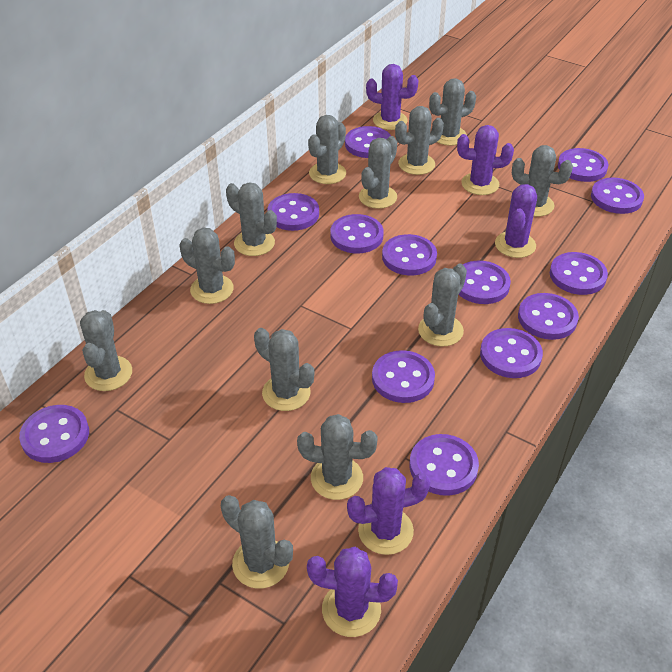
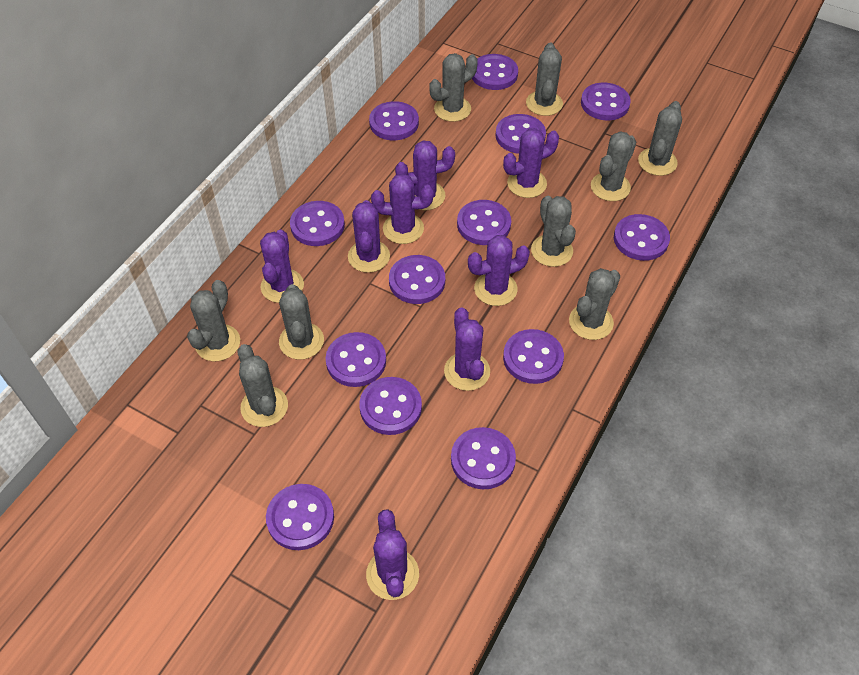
grey cactus: [80,310,132,391] [180,228,235,304] [221,495,293,589] [226,182,277,256] [254,328,314,411] [297,414,378,500] [308,115,346,184] [359,136,397,209] [395,106,444,175] [418,264,467,346] [429,78,476,146] [512,145,573,217] = 12 -> [187,280,240,361] [238,344,288,427] [279,284,324,360] [429,53,478,122] [526,43,563,116] [531,196,576,267] [569,268,621,340] [591,132,636,201] [638,101,682,176] = 9
purple cactus: [307,547,398,637] [347,467,431,555] [366,64,419,130] [457,125,514,195] [495,184,537,258] = 5 -> [260,230,304,303] [348,200,390,273] [366,509,419,600] [371,173,434,244] [395,140,455,210] [444,307,490,391] [468,235,530,306] [503,128,559,198] = 8

